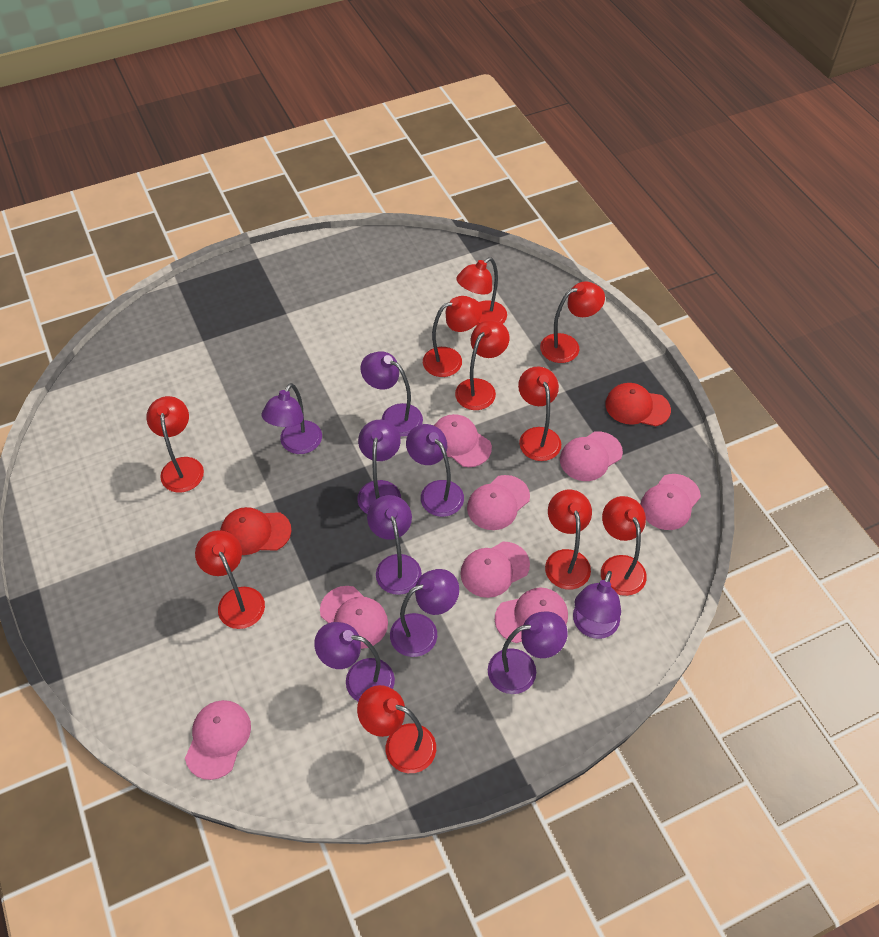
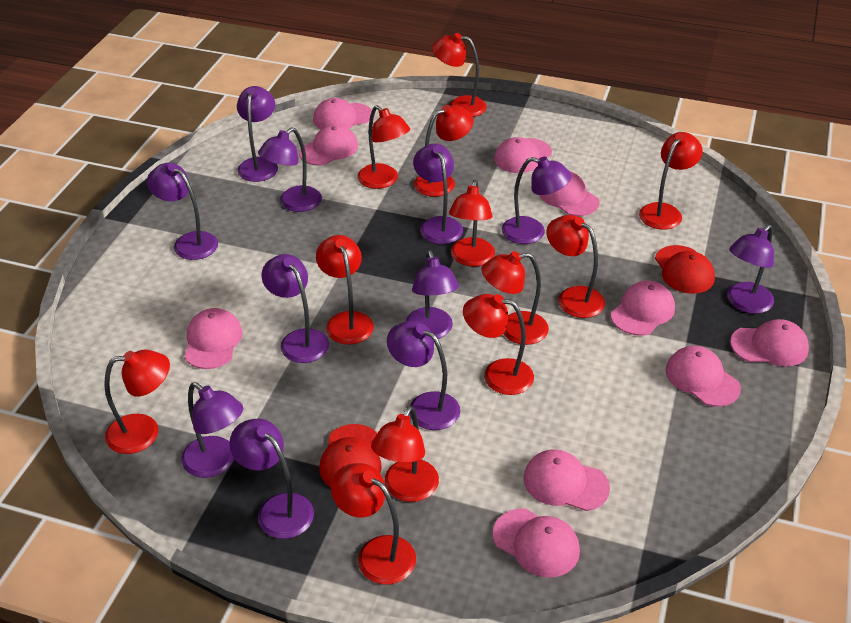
pink cap: [185,700,251,780] [320,586,388,649] [434,414,492,467] [460,542,530,598] [467,475,530,530] [495,588,568,643] [560,431,623,481] [640,474,701,530] = 8 -> [184,308,242,369] [299,124,358,166] [313,98,372,129] [493,509,580,577] [494,137,552,173] [523,449,610,511] [539,171,599,216] [611,281,675,335] [666,346,741,407] [730,319,809,367] = 10
purple lamp: [261,383,322,454] [314,622,395,702] [357,420,401,514] [360,351,423,437] [367,495,422,595] [390,569,459,657] [406,424,464,517] [488,611,568,694] [573,571,621,639] = 9 -> [147,163,218,260] [181,382,243,478] [229,419,314,539] [237,86,278,182] [258,127,322,212] [261,254,329,363] [387,321,460,430] [406,250,459,339] [413,144,463,244] [501,157,572,244] [727,224,774,314] = 11
red lamp: [146,396,204,492] [195,530,265,629] [357,685,436,773] [423,296,482,377] [455,320,510,410] [456,257,507,326] [518,366,561,461] [540,281,605,363] [545,490,592,589] [601,496,647,596] = 10 -> [104,350,170,454] [316,235,374,344] [331,463,416,585] [357,105,410,189] [371,406,439,502] [414,105,474,197] [432,33,487,117] [449,180,495,267] [463,294,534,395] [482,251,549,345] [546,215,605,318] [639,132,703,229] = 12

